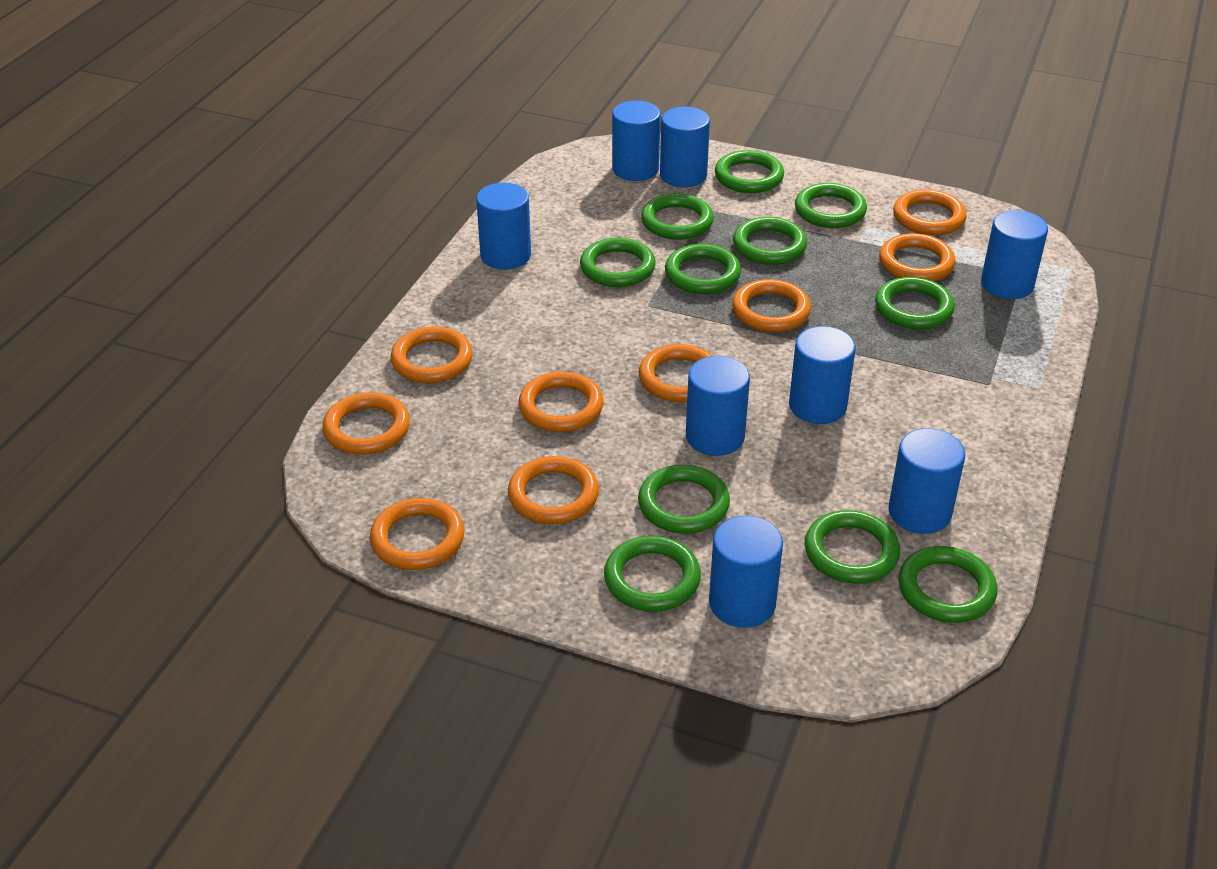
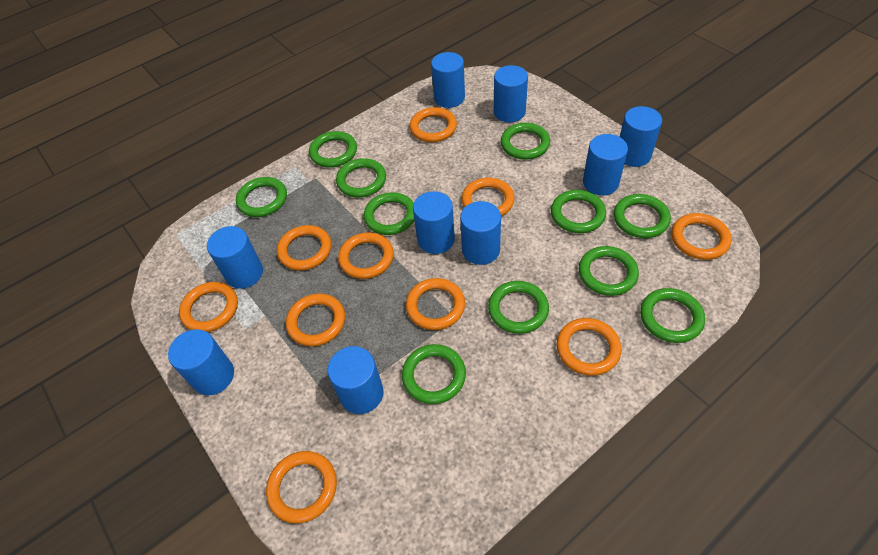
blue cylinder: [476,183,531,270] [612,100,661,181] [660,107,710,188] [686,356,750,456] [709,516,783,628] [789,326,856,424] [888,428,965,534] [981,210,1048,299] = 8 -> [168,329,234,395] [207,226,263,289] [328,346,384,414] [413,191,455,254] [431,52,465,108] [460,201,501,265] [494,65,528,123] [583,134,628,196] [620,106,662,167] = 9
orange ring: [323,392,410,455] [370,498,464,570] [390,327,473,383] [508,456,599,524] [518,372,604,432] [639,344,713,402] [732,279,811,332] [879,233,956,281] [893,189,967,235] = 9 -> [179,282,238,332] [266,451,337,523] [277,225,331,271] [286,293,345,347] [338,232,394,279] [406,278,465,330] [410,107,457,142] [461,178,515,216] [556,318,621,376] [671,213,732,260] = 10

